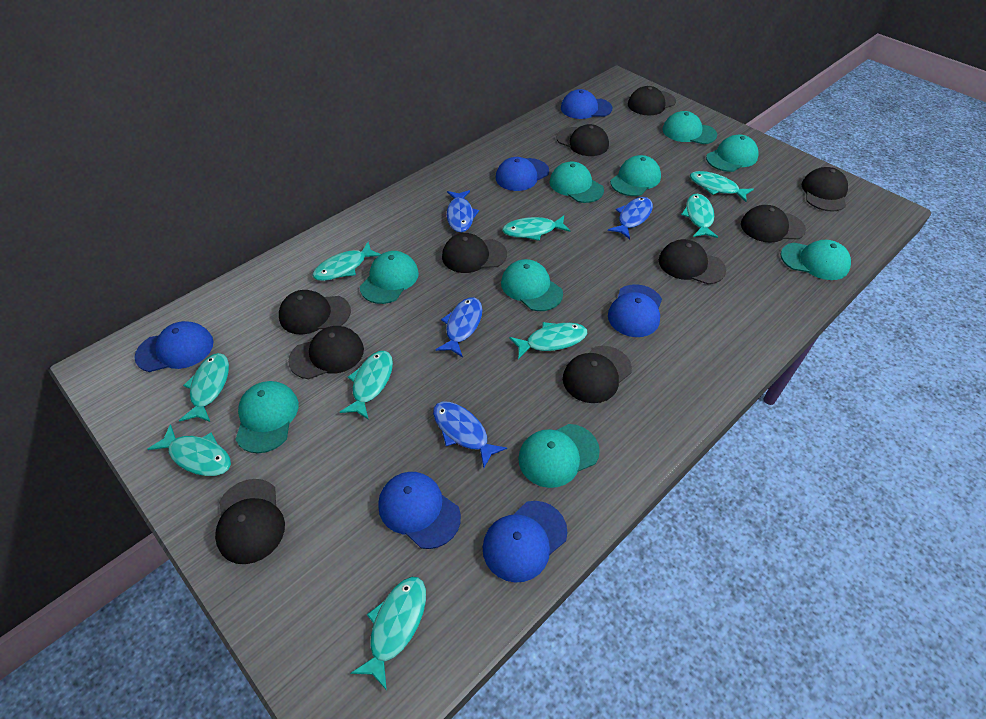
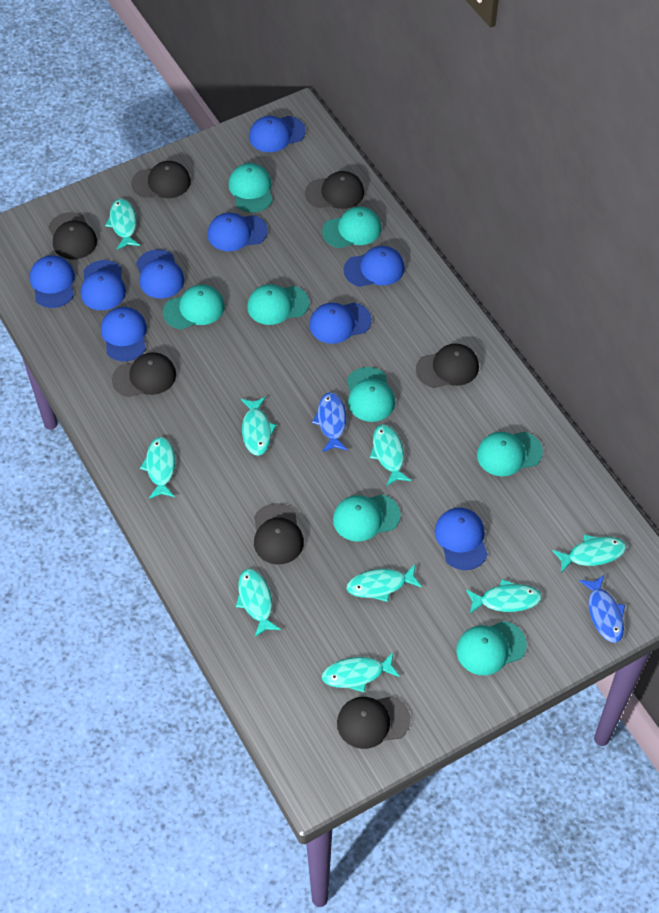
black cap: [215,479,285,564] [279,290,351,335] [288,326,364,379] [442,233,507,273] [556,124,609,156] [563,346,632,403] [628,86,676,115] [659,239,726,284] [741,205,806,243] [802,167,848,212] = 10 -> [48,212,97,259] [112,352,176,397] [131,161,191,198] [254,503,304,564] [305,171,364,209] [337,696,410,749] [416,344,479,388] = 7
blue cap: [135,321,214,372] [378,472,461,549] [483,501,567,583] [496,157,549,191] [561,89,612,119] [608,284,662,337] = 6 -> [30,255,75,308] [81,260,126,310] [101,307,147,361] [136,249,185,299] [208,213,268,251] [249,116,306,152] [309,303,372,344] [344,246,405,287] [435,508,488,570] = 9
blue fish: [433,402,507,468] [435,297,482,357] [447,190,479,232] [608,197,653,239] = 4 -> [312,392,348,452] [579,575,625,643] = 2
turquoise cap: [235,381,299,453] [360,251,419,304] [501,259,563,311] [518,424,600,488] [550,161,604,203] [610,155,661,196] [662,111,717,144] [706,135,759,172] [781,240,851,280] = 9 -> [163,285,225,329] [229,163,273,213] [247,284,309,325] [322,207,382,248] [333,494,401,542] [347,367,395,422] [457,621,527,675] [477,432,543,476] = 8

